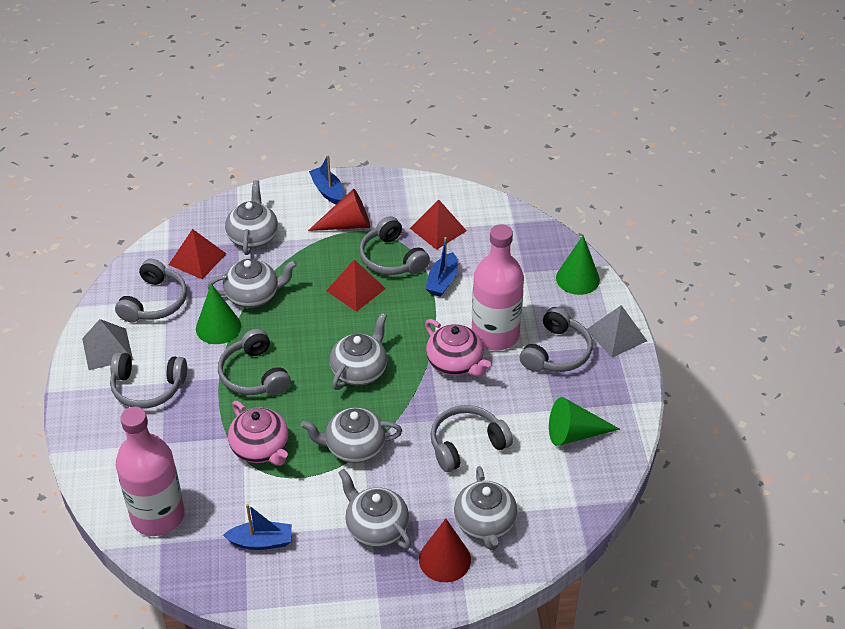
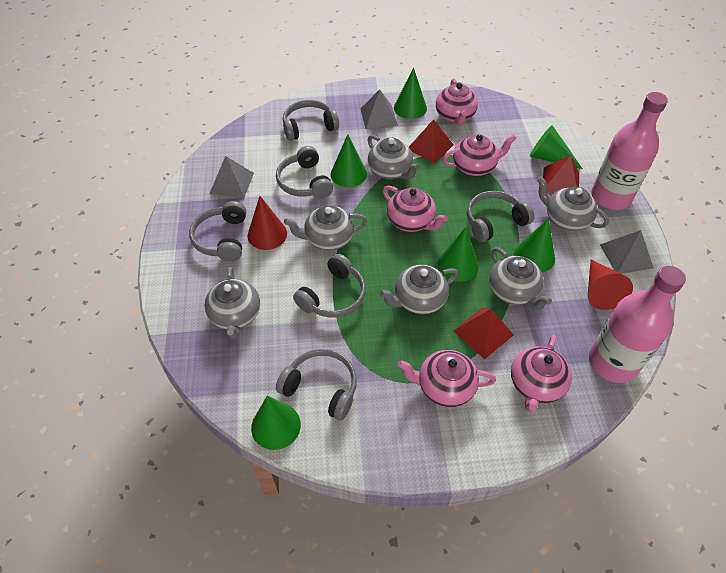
blue boat: [223,504,292,550] [309,155,343,204] [426,237,458,297] = 3 -> none = 0
green cone: [196,284,241,344] [549,397,620,446] [556,235,600,295] = 3 -> [251,396,301,450] [331,134,367,187] [394,68,427,119] [437,227,479,282] [514,218,555,272] [530,125,583,169] = 6
grey pyramid: [82,319,133,370] [587,305,647,358] = 2 -> [209,156,254,198] [360,89,398,129] [600,230,653,274] = 3
pink teapot: [228,401,289,466] [425,319,491,377] = 2 -> [383,186,448,232] [397,350,496,407] [436,79,478,126] [443,134,517,176] [511,335,572,412] = 5

